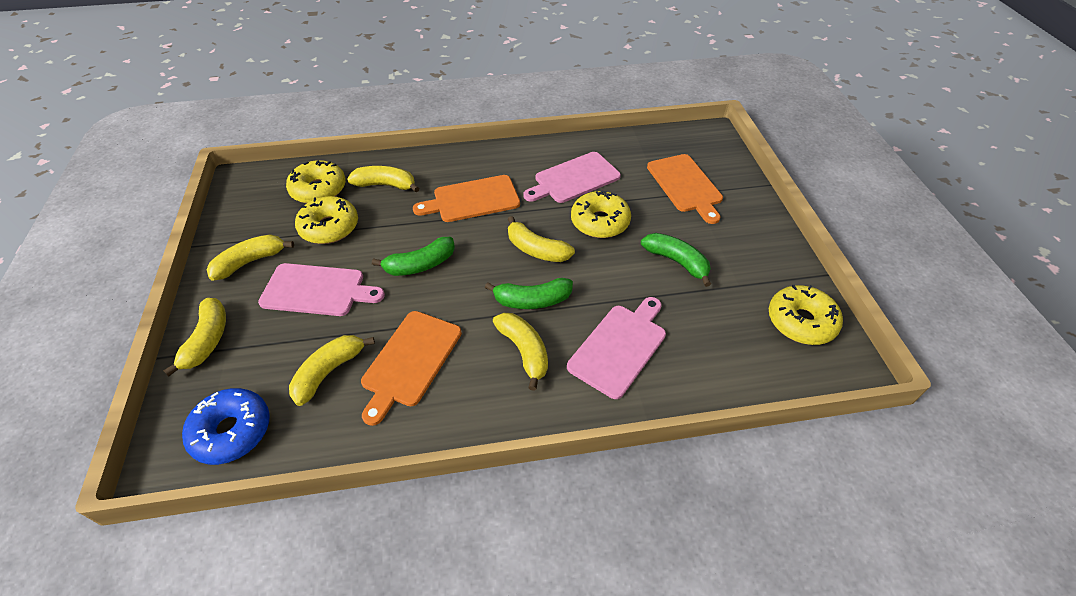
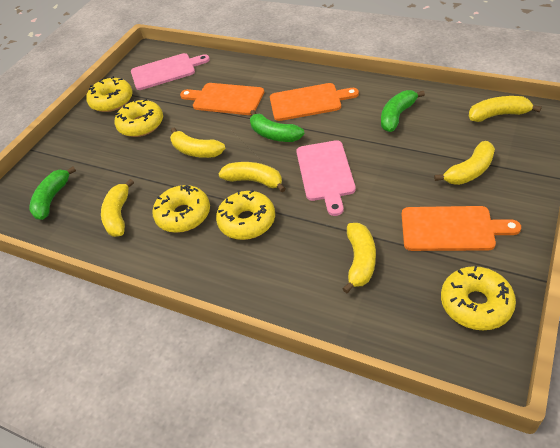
blue donut: [182,388,270,465] = 1 -> none = 0
pink cutting board: [258,263,385,316] [523,152,621,203] [567,297,666,399] = 3 -> [131,53,210,90] [296,140,356,216] = 2
yellow donut: [286,160,346,203] [295,196,358,244] [571,190,631,238] [769,285,843,345] = 4 -> [86,76,133,112] [115,99,163,137] [152,185,210,233] [216,190,275,240] [441,266,516,330] = 5

